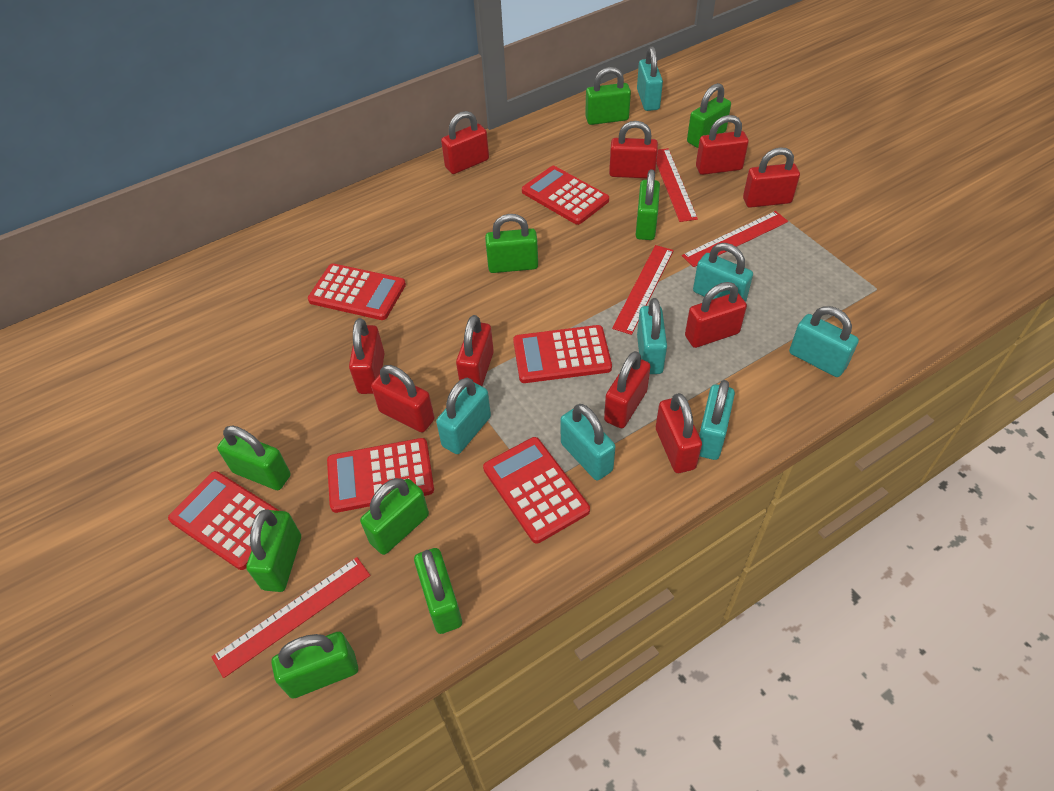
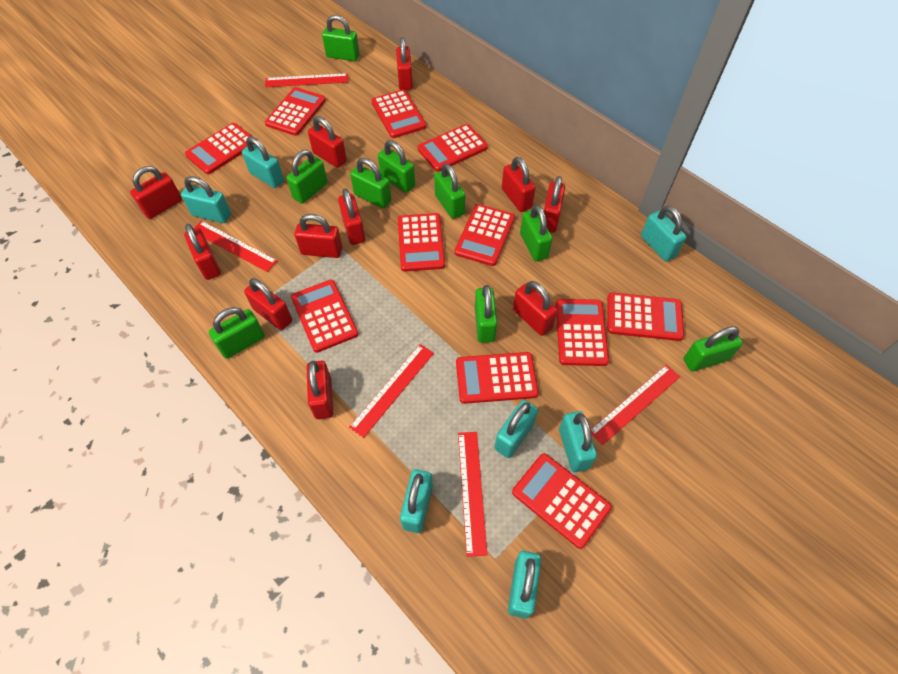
red calculator: [168,471,280,570] [308,263,406,320] [327,438,434,513] [483,437,590,543] [513,325,612,383] [522,166,609,225] = 6 -> [185,123,255,174] [265,87,326,136] [291,280,358,353] [371,90,426,138] [398,213,445,272] [418,124,488,172] [454,204,515,266] [456,352,539,404] [512,453,612,549] [555,299,609,366] [607,292,684,341] = 11
red padlock: [349,318,385,394] [371,365,434,432] [441,111,489,174] [456,315,494,386] [604,351,651,428] [609,121,658,178] [656,393,702,473] [685,282,747,348] [696,115,749,175] [743,147,800,208] = 10 -> [130,166,182,219] [184,224,221,280] [244,278,292,330] [294,214,342,258] [306,361,333,419] [308,116,347,168] [338,188,365,245] [396,37,413,90] [502,157,536,212] [513,281,557,336] [544,176,565,233] = 11
red ruler: [212,557,370,678] [612,245,674,335] [656,148,698,222] [682,211,788,267] = 4 -> [193,221,277,272] [265,73,348,87] [349,344,434,438] [458,432,488,557] [591,365,680,445] = 5

